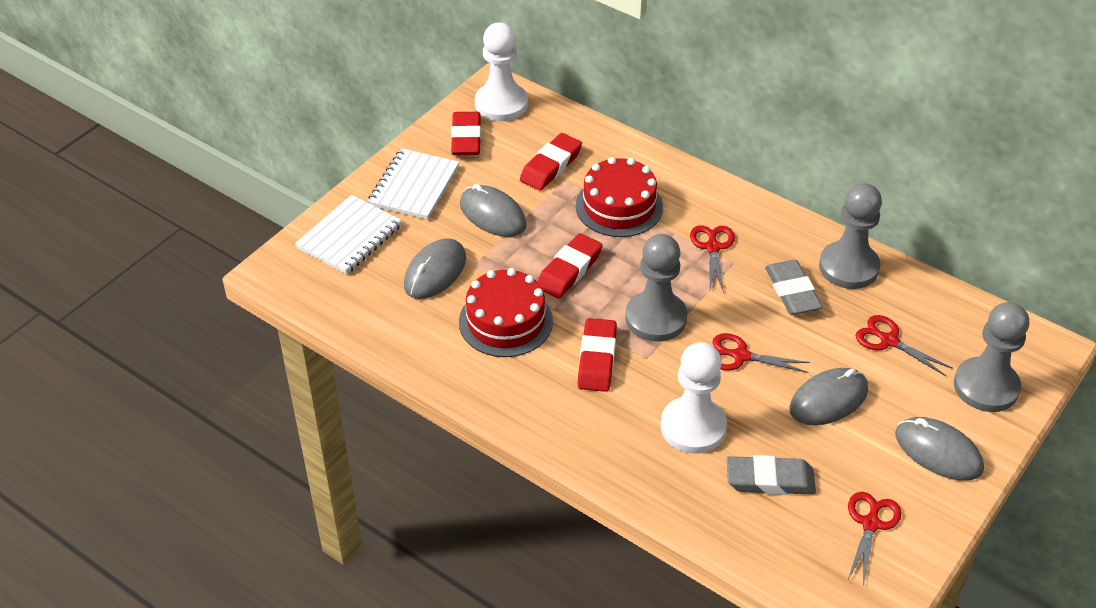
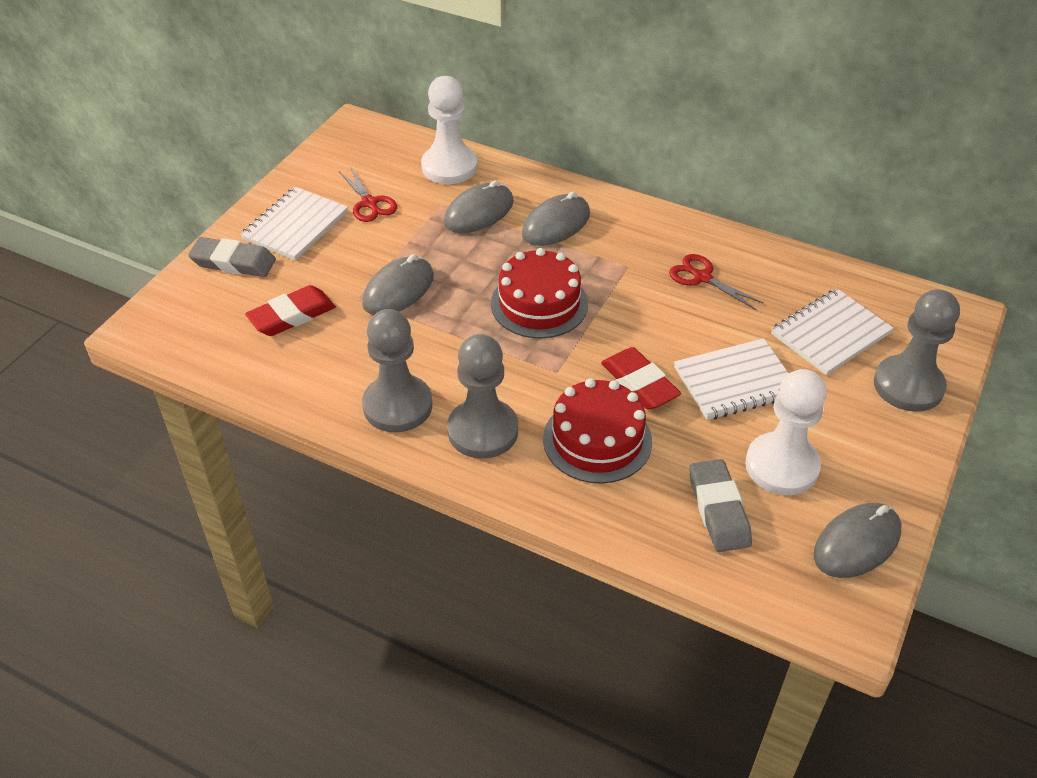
red eraser: [451,112,481,155] [520,133,582,190] [538,233,602,299] [578,318,617,392] = 4 -> [245,285,336,336] [601,347,681,410] = 2
red scissors: [690,225,735,293] [712,333,810,373] [848,492,901,587] [856,315,953,376] = 4 -> [339,167,397,222] [669,254,764,310] = 2
white notebook: [295,195,402,275] [368,148,459,220] = 2 -> [240,187,348,261] [674,338,789,420] [771,288,894,376] = 3

